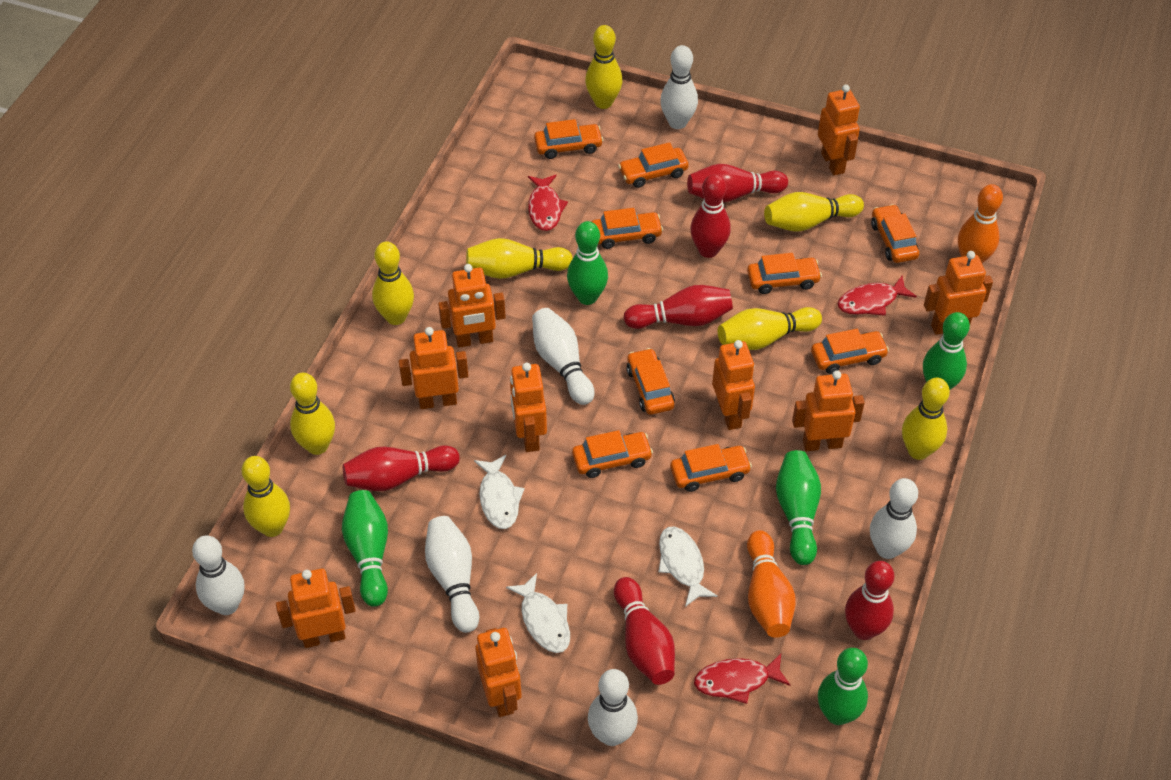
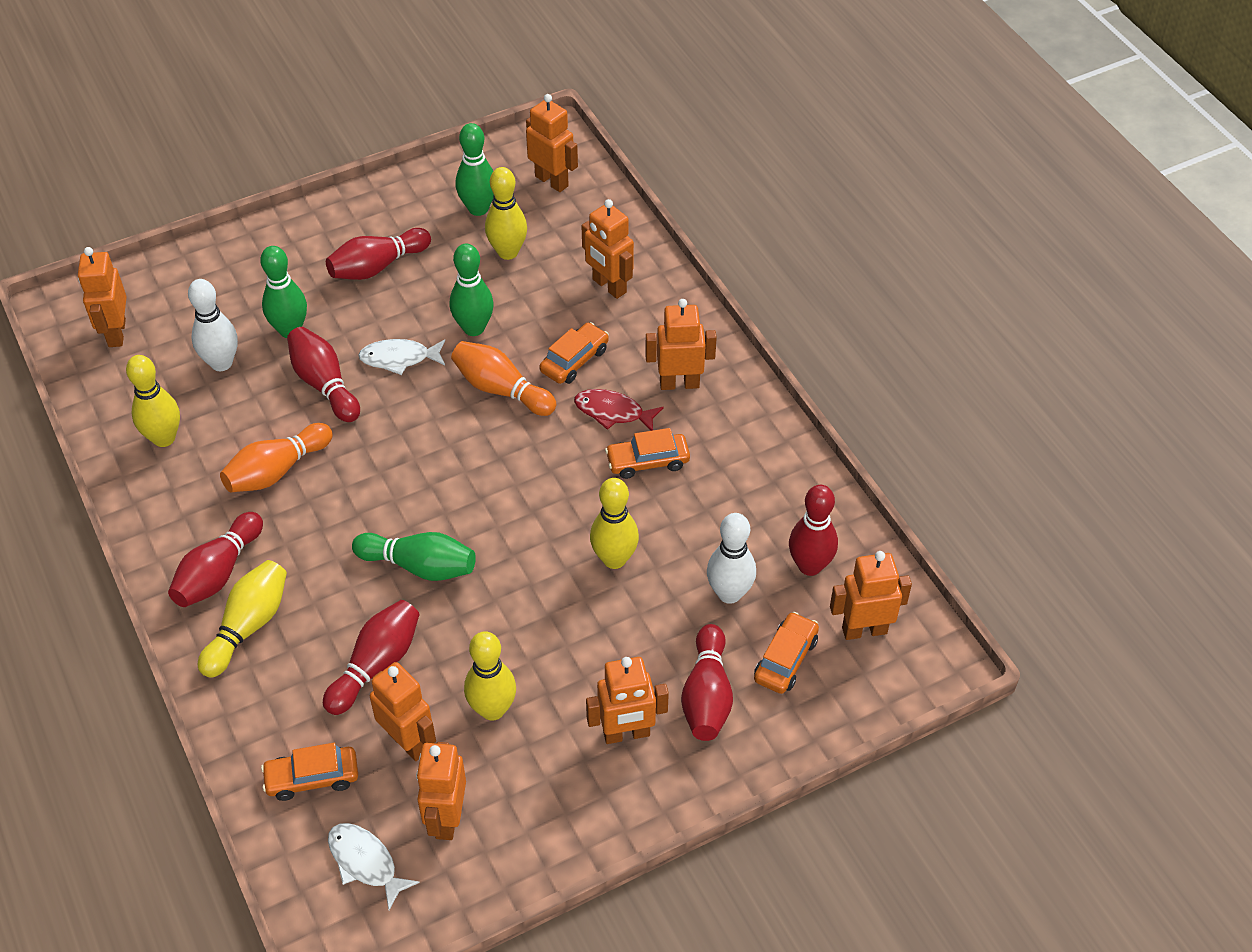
green bowling pin: [342,490,388,607] [567,221,608,305] [776,450,821,565] [818,648,868,725] [923,312,970,390] = 5 -> [260,246,307,338] [352,532,476,581] [450,244,494,336] [456,123,494,216] = 4
orange car: [534,119,603,159] [572,430,653,478] [592,208,663,249] [618,142,689,188] [626,348,675,415] [670,444,752,492] [747,253,822,294] [811,329,889,374] [871,204,919,263] = 9 -> [261,743,358,801] [539,322,609,384] [605,428,690,479] [754,612,819,694] = 4
orange robot: [276,569,356,648] [399,327,468,409] [438,264,506,348] [475,628,522,717] [510,363,547,452] [712,340,755,430] [792,370,865,451] [818,85,860,176] [924,251,993,335] = 9 -> [78,247,127,347] [370,662,436,761] [416,742,466,840] [526,94,578,192] [582,199,634,299] [586,657,669,744] [645,299,717,390] [830,551,912,640] = 8
red fish: [528,175,568,231] [694,654,790,704] [837,276,917,316] = 3 -> [574,389,664,431] = 1
white bowling pin: [192,535,244,615] [425,516,479,633] [532,308,595,405] [588,669,638,746] [660,45,698,129] [870,478,918,559] = 6 -> [188,279,238,371] [707,513,756,604] = 2
white fish: [474,455,525,529] [506,573,570,653] [658,526,718,607] = 3 -> [328,823,420,910] [358,339,445,375] = 2
yellow bowling pin: [241,456,290,537] [290,373,335,455] [372,241,414,325] [466,238,573,279] [585,25,623,109] [718,307,822,350] [764,192,864,232] [902,378,950,460] = 8 -> [126,355,180,447] [198,560,287,678] [464,631,516,721] [485,167,527,260] [590,478,639,569] = 5

